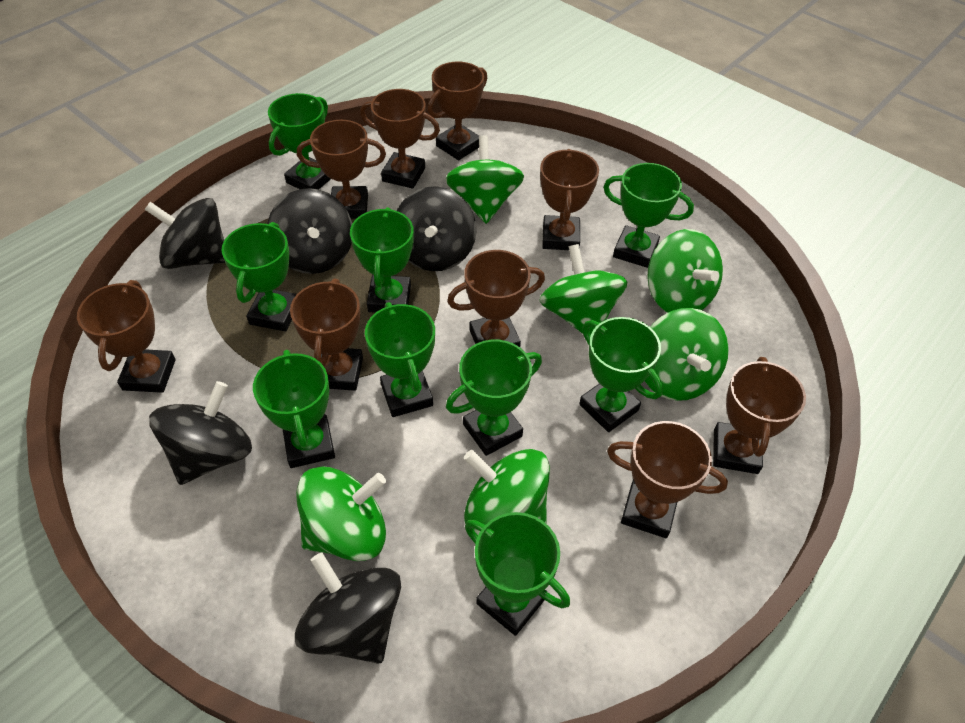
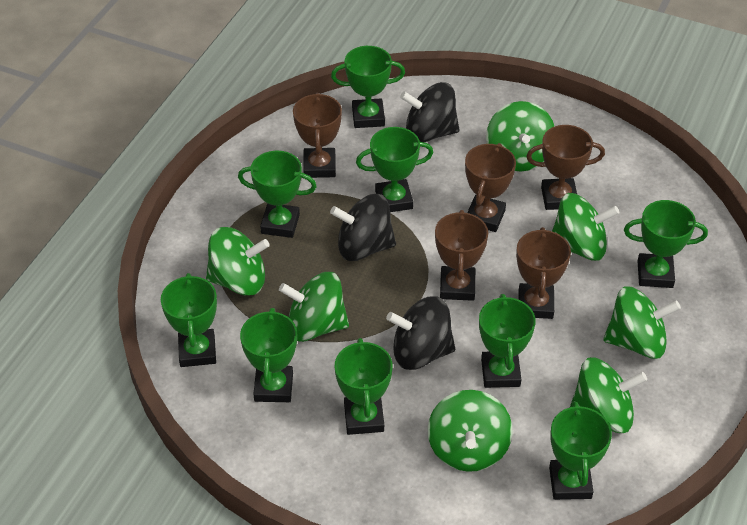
black spinning top: [144,198,225,269] [149,381,252,485] [268,188,352,274] [295,553,401,664] [397,186,476,271] = 5 -> [330,194,396,261] [386,296,455,370] [400,82,459,142] = 3
brown trophy: [77,280,176,393] [290,279,363,391] [297,120,386,219] [360,89,440,189] [428,62,487,160] [447,250,545,347] [540,149,599,250] [607,421,728,538] [713,357,806,474] = 9 -> [293,93,342,178] [435,210,488,301] [465,143,516,232] [516,227,571,319] [526,125,605,210] = 5
green spinning top: [296,466,386,561] [445,135,524,224] [464,449,550,535] [539,244,628,335] [645,308,729,401] [647,229,723,312] = 6 -> [206,227,270,296] [279,272,349,342] [428,390,513,472] [486,101,555,171] [552,193,619,261] [570,357,647,433] [603,287,681,359] = 7

